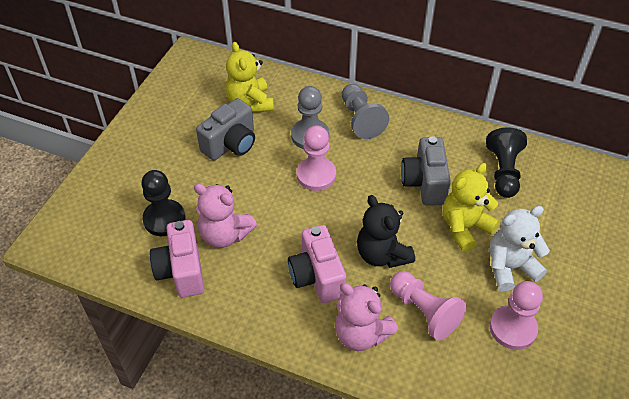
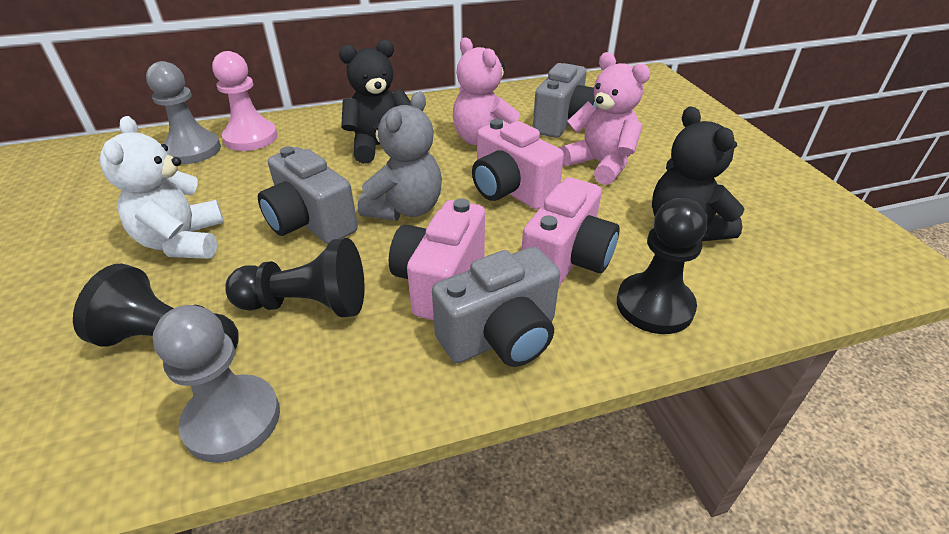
black pawn: [141,170,185,236] [486,127,527,198] = 2 -> [73,263,239,349] [225,238,365,317] [617,198,708,334] = 3
black teddy bear: [357,195,415,268] = 1 -> [339,40,411,164] [652,106,744,241] = 2
grey camera: [196,98,255,161] [401,136,451,206] = 2 -> [258,146,358,244] [432,247,560,367] [533,63,598,138] = 3
grey teddy bear: none = 0 -> [358,91,442,221] = 1
pink camera: [150,220,204,297] [288,225,346,303] = 2 -> [389,198,485,320] [472,119,564,210] [522,177,620,288] = 3
pink pawn: [296,125,336,191] [390,271,466,341] [490,281,543,350] = 3 -> [212,51,278,151] = 1
yellow teddy bear: [226,42,274,113] [443,163,499,252] = 2 -> none = 0

